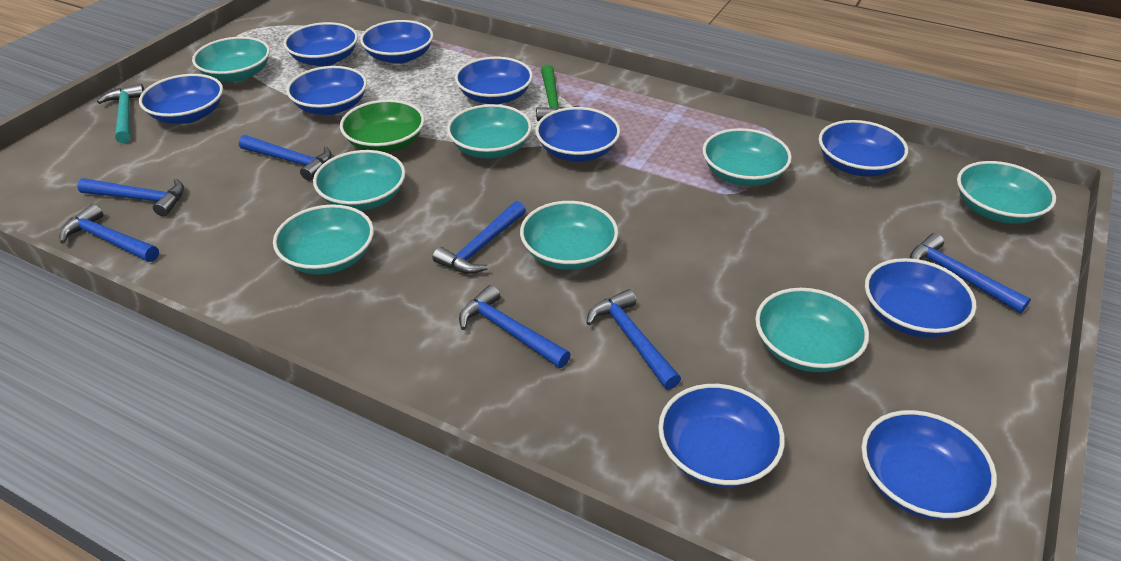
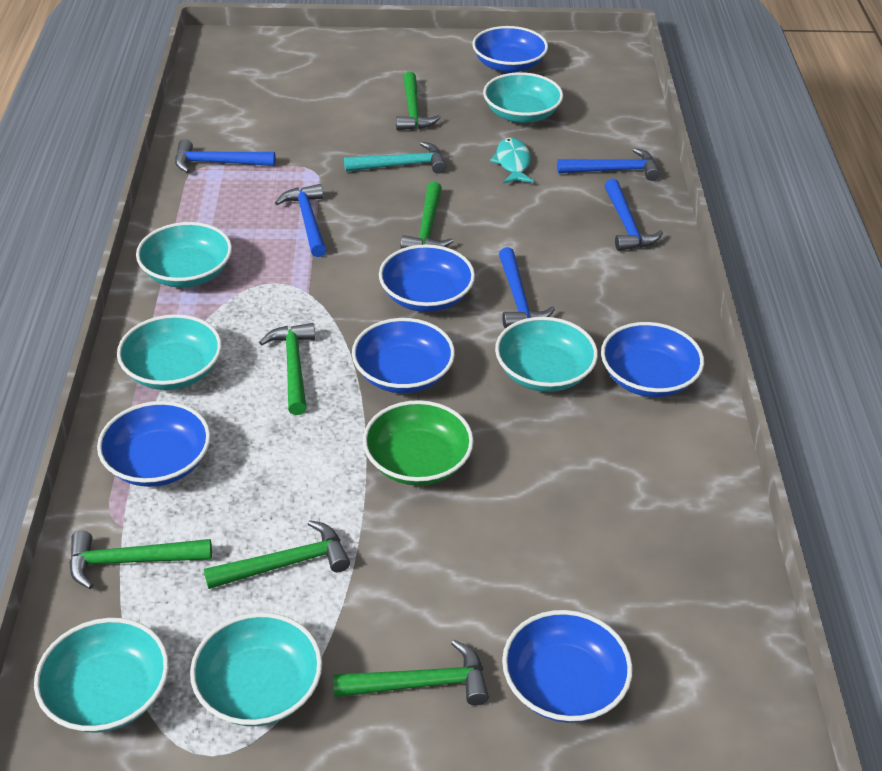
blue bowl: [139,74,223,124] [284,22,358,66] [286,66,367,115] [360,20,433,64] [455,57,533,104] [535,107,620,161] [658,384,785,487] [819,120,908,177] [861,410,997,520] [865,258,976,338] = 10 -> [97,401,211,487] [352,318,455,393] [379,244,475,312] [472,26,548,73] [502,610,633,723] [601,322,704,397] = 6
blue hammer: [59,204,159,262] [77,178,184,217] [239,135,332,181] [433,201,526,274] [459,285,571,368] [586,289,681,390] [910,233,1031,313] = 7 -> [175,139,275,173] [275,184,327,257] [499,247,555,329] [557,148,660,181] [604,179,663,251] = 5
green hammer: [536,65,580,121] = 1 -> [69,531,212,589] [204,520,350,589] [259,323,315,415] [333,640,489,705] [396,72,441,130] [401,182,454,249] = 6
turquoise bowl: [192,37,270,82] [273,204,374,275] [313,150,406,211] [447,104,532,159] [520,201,618,270] [702,128,792,186] [755,288,869,372] [957,161,1056,224] = 8 -> [34,618,169,733] [117,314,222,390] [136,222,232,287] [190,613,322,726] [483,72,563,123] [495,317,598,392] = 6
turquoise fish: none = 0 -> [490,137,534,184] = 1

